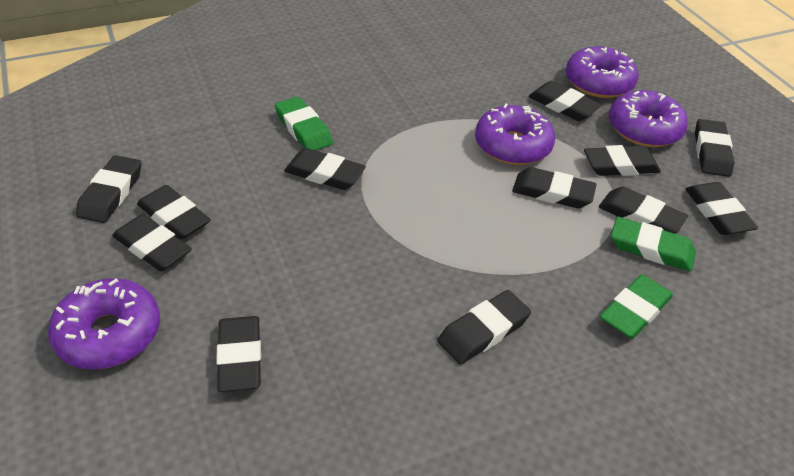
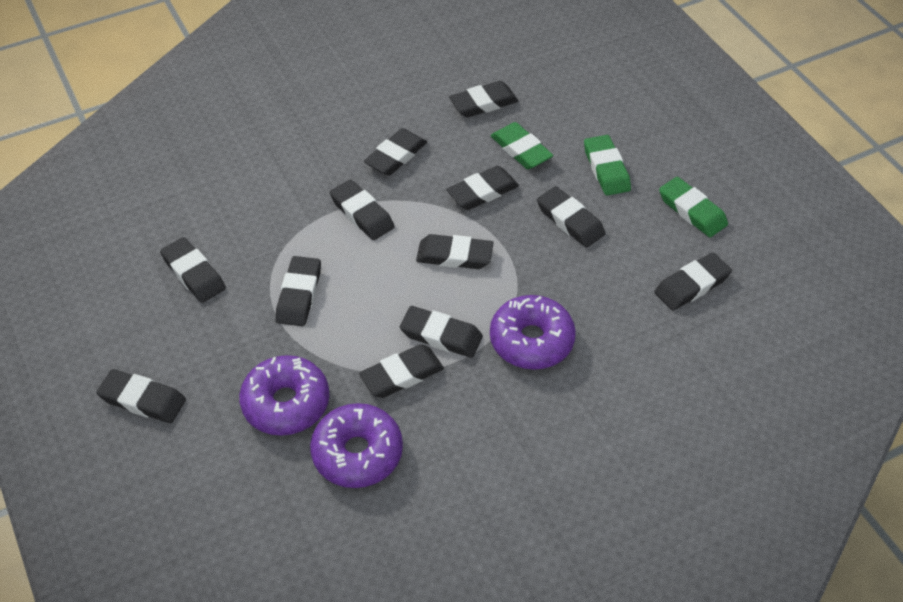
purple donut: [48,278,160,369] [475,103,555,165] [566,46,639,98] [609,90,688,147] = 4 -> [239,355,330,436] [310,403,403,488] [490,295,576,370] = 3

